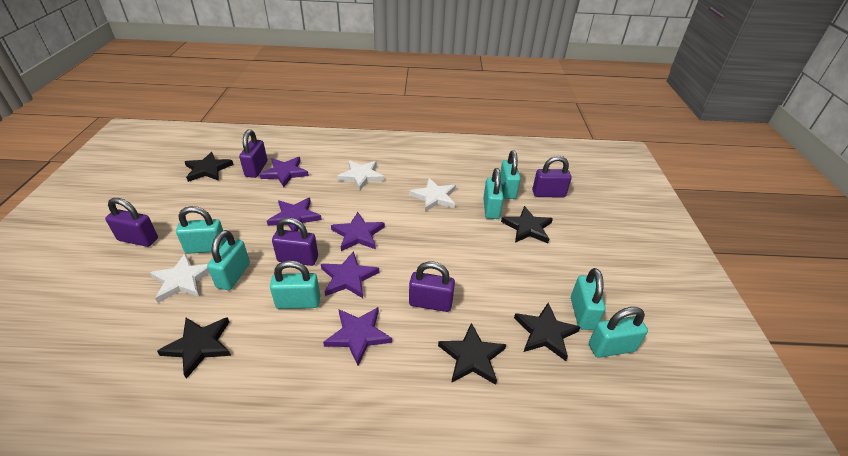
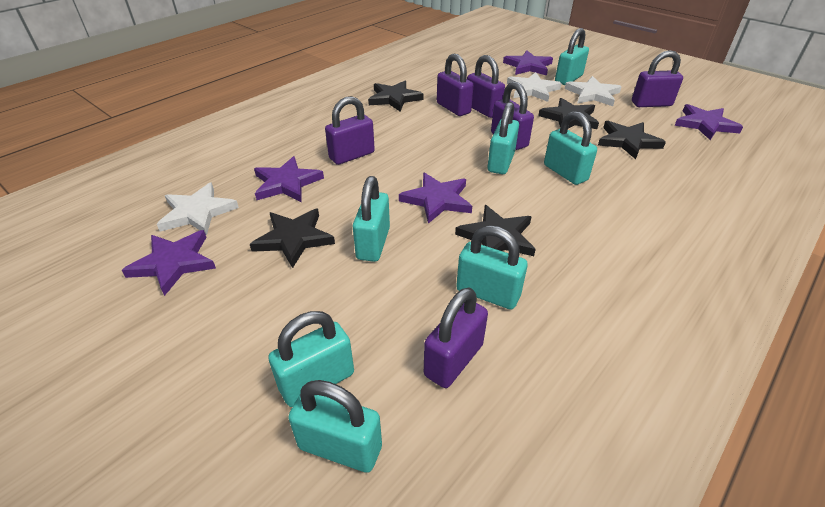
purple padlock: [105,198,158,247] [239,129,267,178] [272,218,318,266] [409,262,455,312] [532,156,572,197] = 5 -> [325,96,375,165] [424,288,488,388] [437,54,473,116] [467,55,505,118] [491,81,534,150] [632,50,683,107] = 6

